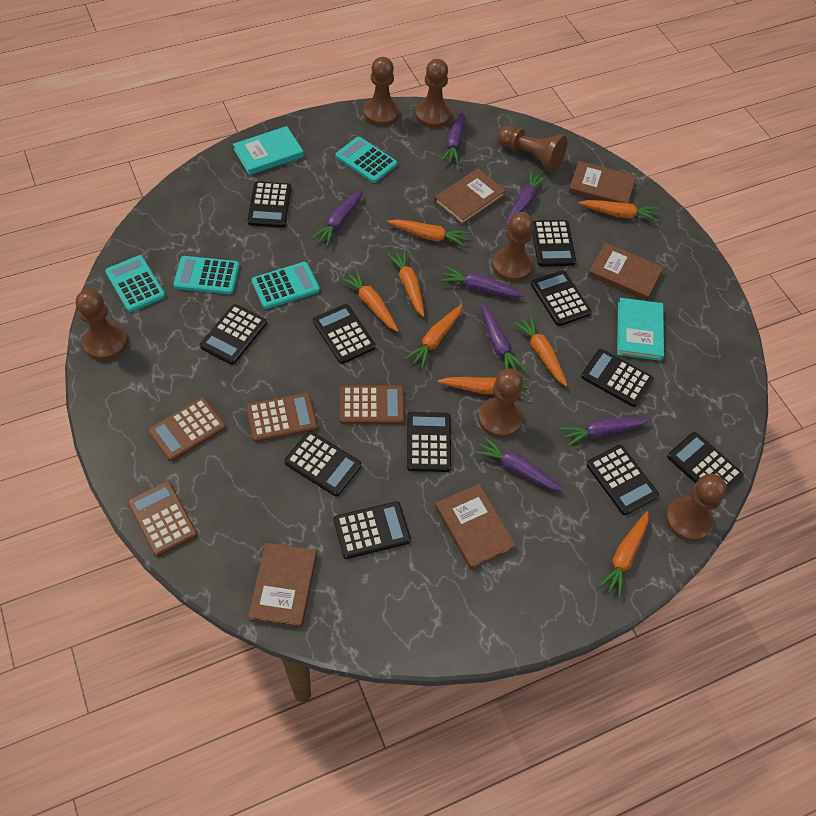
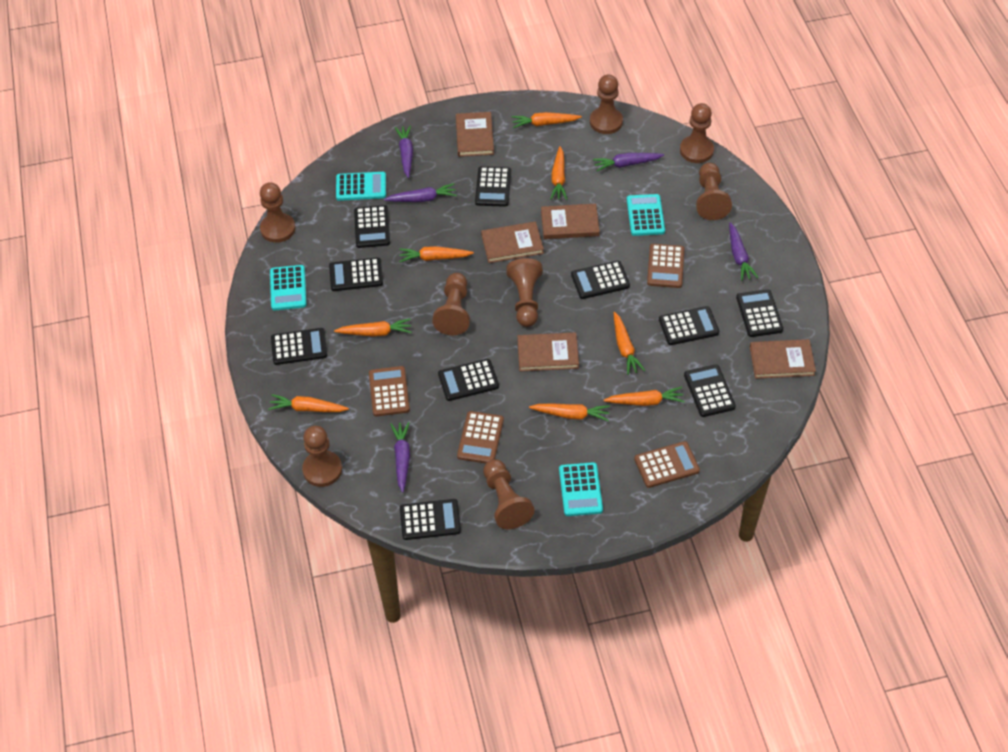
black calculator: [200,304,267,365] [248,181,291,228] [284,431,362,496] [313,304,376,364] [334,501,411,559] [407,412,451,472] [531,270,592,326] [532,220,576,266] [581,349,653,407] [586,445,659,515] [667,432,744,492] = 11 -> [271,328,327,365] [329,257,383,291] [354,205,390,248] [400,499,461,540] [438,359,499,401] [475,166,511,207] [571,261,630,299] [659,306,719,345] [684,364,736,417] [736,289,783,337] = 10
brown pawn: [76,289,128,361] [364,57,399,126] [415,59,451,128] [478,369,523,438] [492,212,534,282] [498,126,567,173] [665,474,727,542] = 7 -> [260,182,296,243] [302,426,342,487] [432,273,470,335] [483,459,535,529] [506,258,543,327] [590,74,623,134] [680,103,714,163] [696,163,732,220] = 8
purple carrot: [311,190,363,246] [440,266,525,298] [441,110,465,165] [474,436,564,491] [481,304,526,371] [507,170,548,226] [560,418,651,447] = 7 -> [384,183,457,202] [390,422,410,493] [395,125,413,178] [593,153,664,171] [729,222,759,281] = 5
turquoise book: [233,126,304,175] [617,298,664,361] = 2 -> none = 0

